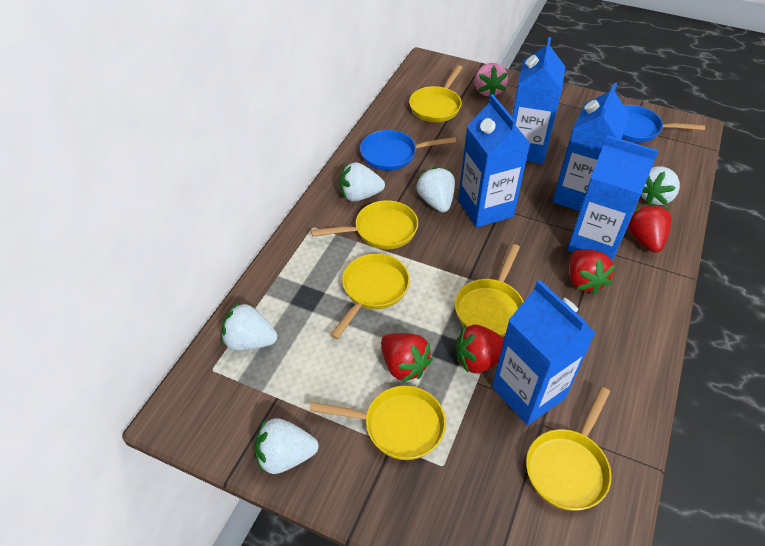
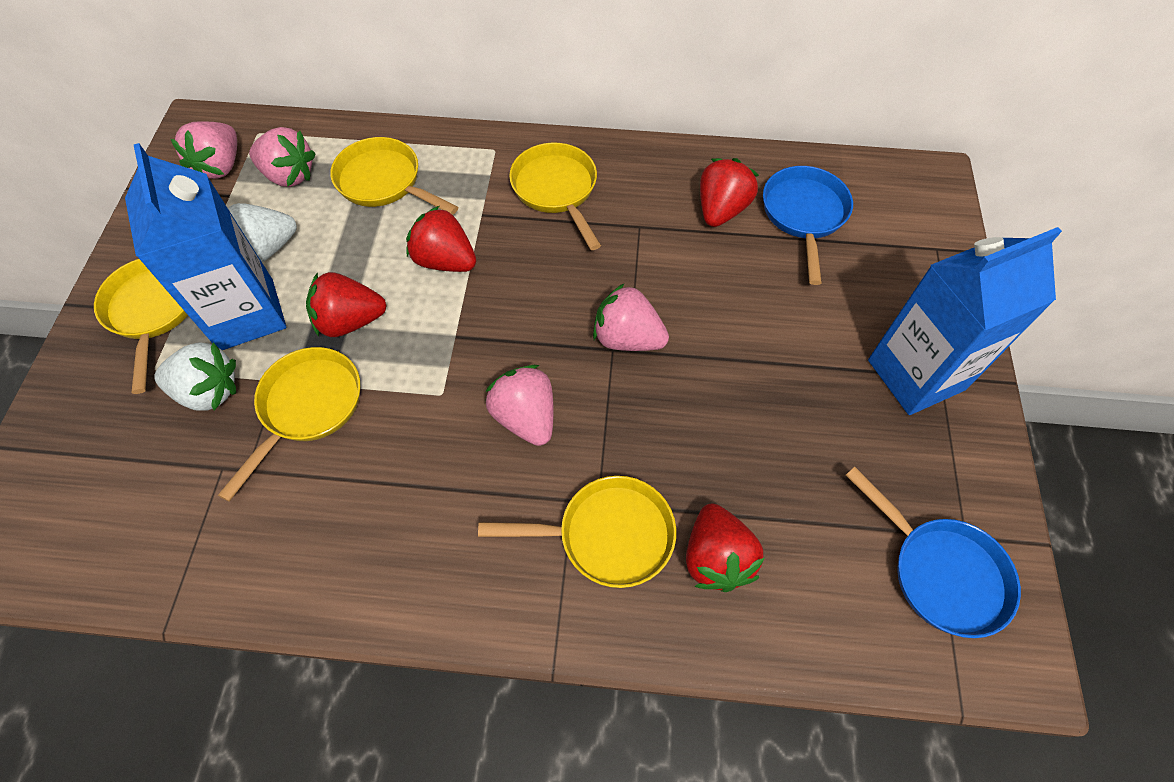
blue carton: [458,94,531,228] [492,280,596,425] [512,37,565,164] [552,83,630,211] [567,135,659,262] = 5 -> [125,143,286,350] [868,227,1062,415] = 2
pink strawberry: [474,63,508,96] = 1 -> [171,121,237,179] [249,127,316,187] [485,365,554,446] [593,283,669,351] = 4
white strawberry: [222,302,277,351] [254,418,319,474] [340,162,385,202] [416,167,455,212] [641,167,680,205] = 5 -> [154,343,236,411] [228,203,297,262] = 2
yellow pan: [310,386,446,460] [311,200,418,249] [330,253,410,339] [409,65,463,122] [455,244,523,337] [526,387,612,511] = 6 -> [94,259,188,394] [218,347,360,501] [330,137,458,215] [478,476,676,588] [509,143,601,250] = 5

